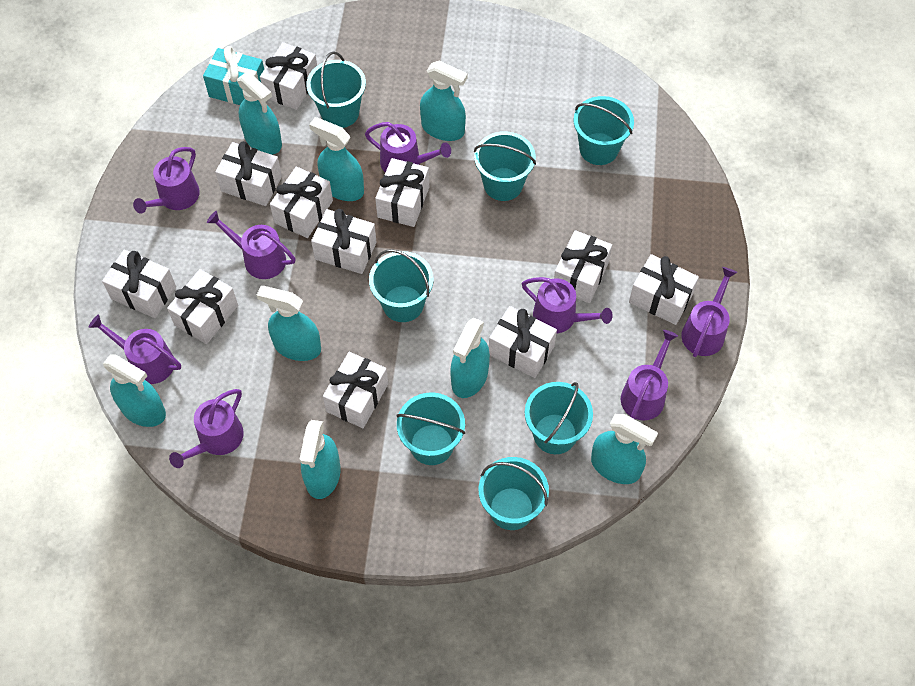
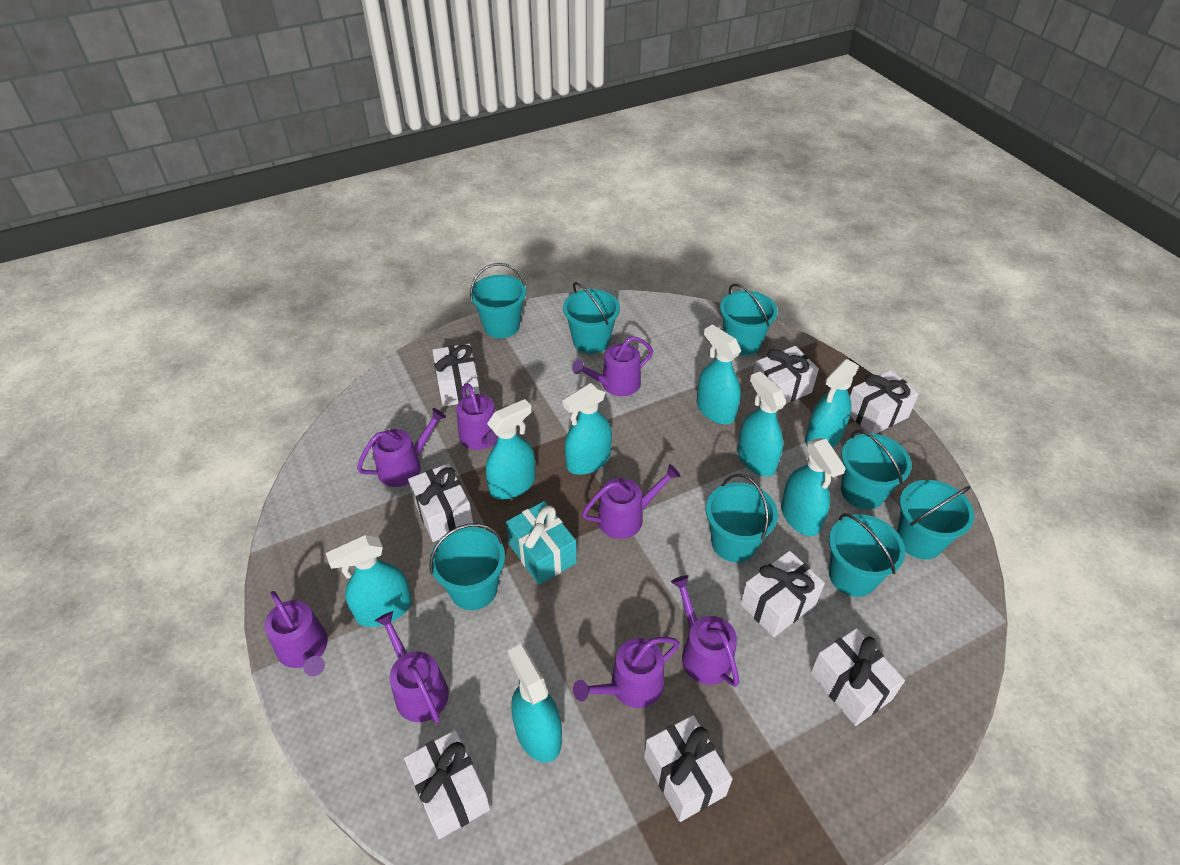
turquoise bucket: [306,52,366,128] [369,249,434,322] [397,392,465,465] [474,131,536,201] [478,457,549,530] [525,382,593,454] [574,96,634,165] = 7 -> [429,523,505,610] [470,263,526,338] [563,282,620,354] [706,474,778,562] [720,284,778,355] [829,513,905,597] [841,430,912,510] [897,480,974,559] = 8
white gift: [102,250,176,318] [167,269,238,344] [215,141,282,206] [260,42,317,110] [270,167,333,238] [311,209,377,274] [323,352,388,428] [375,158,429,227] [489,306,557,378] [554,230,612,303] [629,254,699,325] = 11 -> [404,730,490,839] [408,463,473,542] [432,343,480,407] [644,715,733,822] [740,551,825,637] [751,346,819,403] [810,628,905,726] [850,370,919,434] = 8

